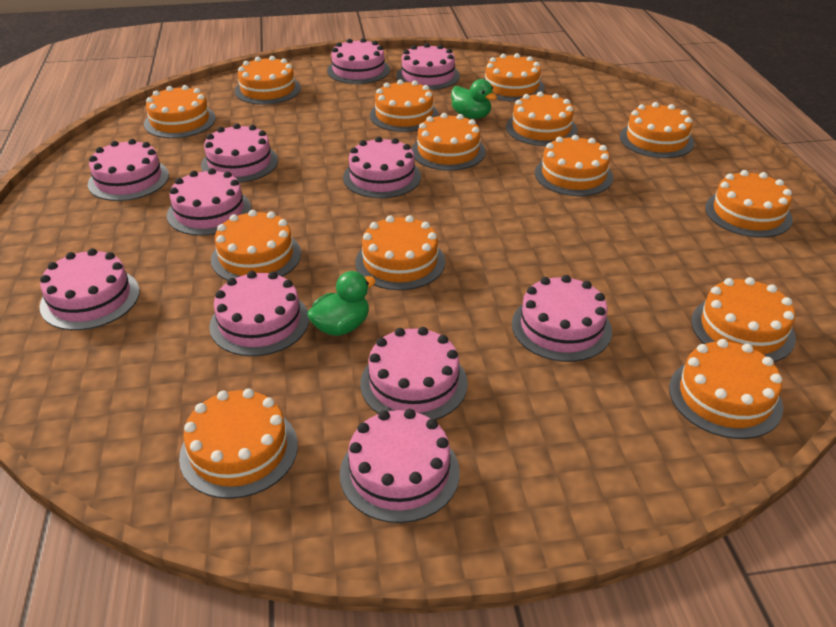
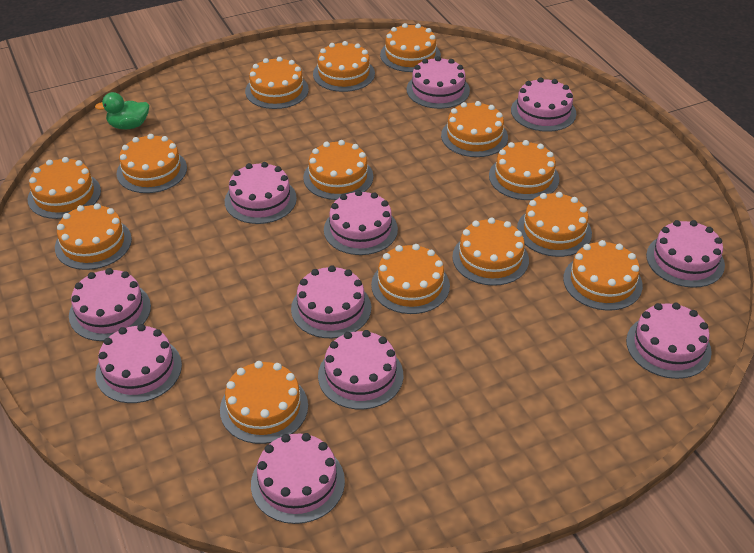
green duck: [307,271,376,336] [451,79,497,119] = 2 -> [95,92,149,129] = 1

